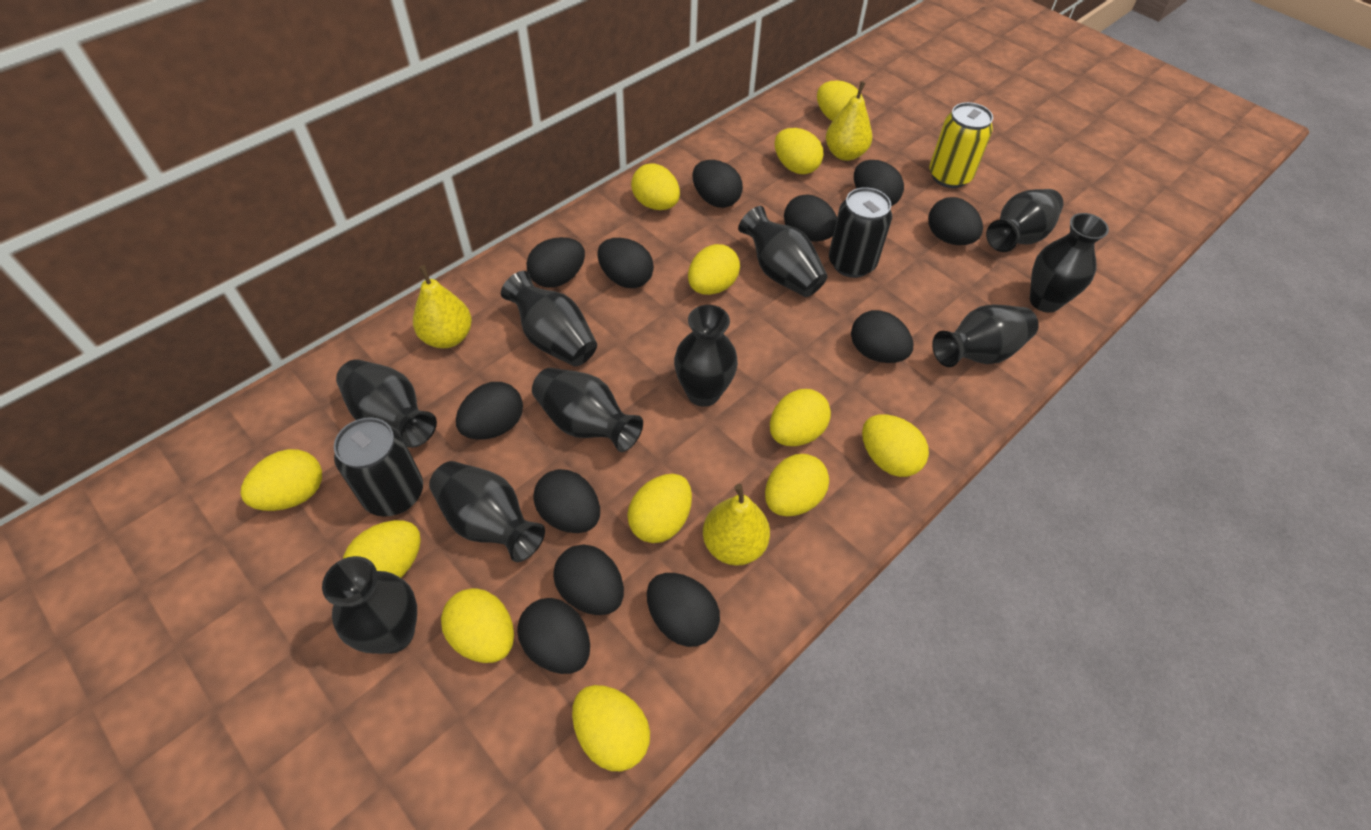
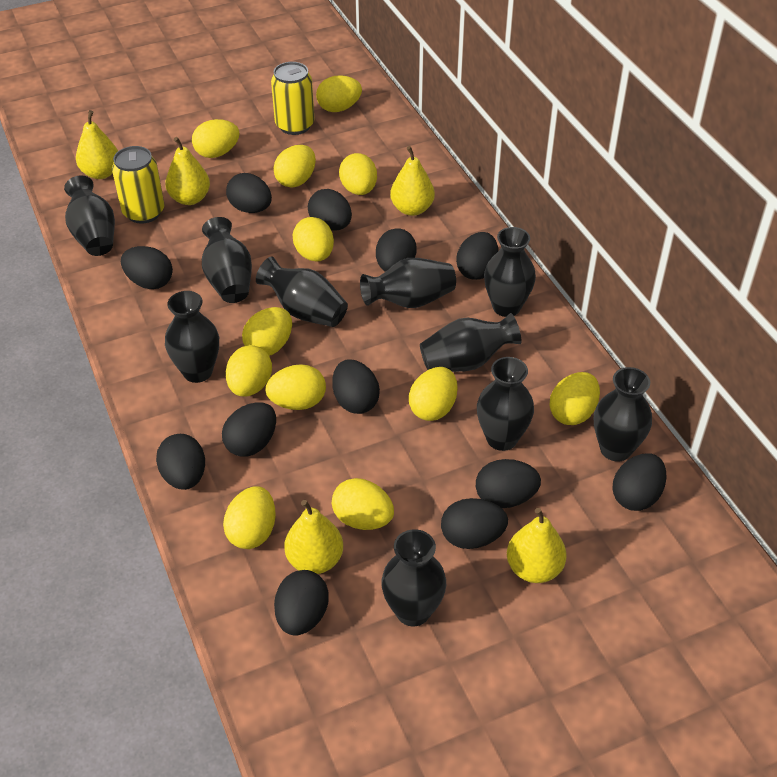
black can: [334,417,423,517] [829,187,892,278] = 2 -> none = 0
yellow can: [929,102,993,188] = 1 -> [112,146,165,224] [271,62,314,135] = 2
yellow pear: [413,265,472,348] [703,484,770,566] [826,81,872,161] = 3 -> [76,110,118,179] [165,137,210,205] [284,500,343,574] [390,146,435,216] [507,508,566,583] = 5

